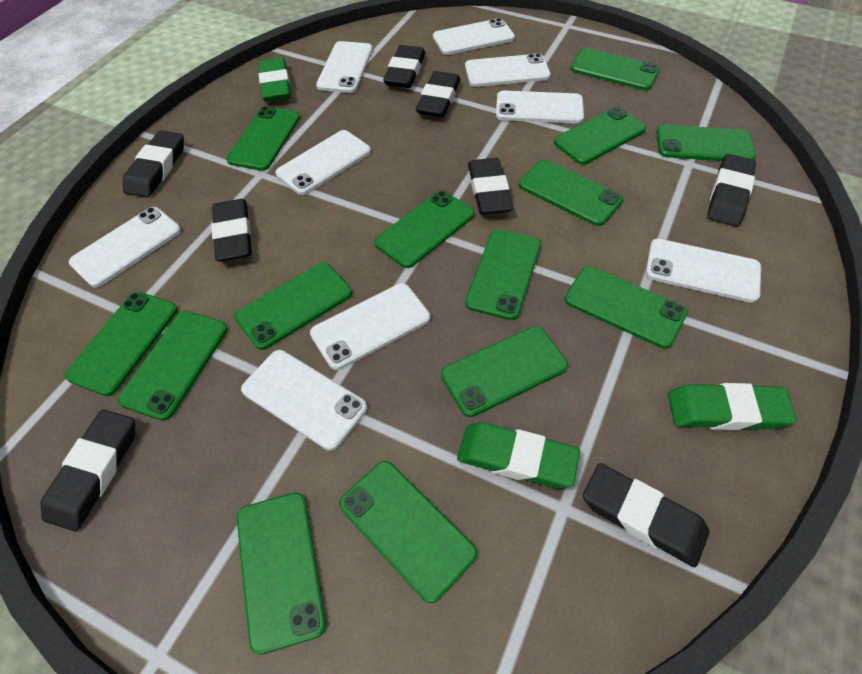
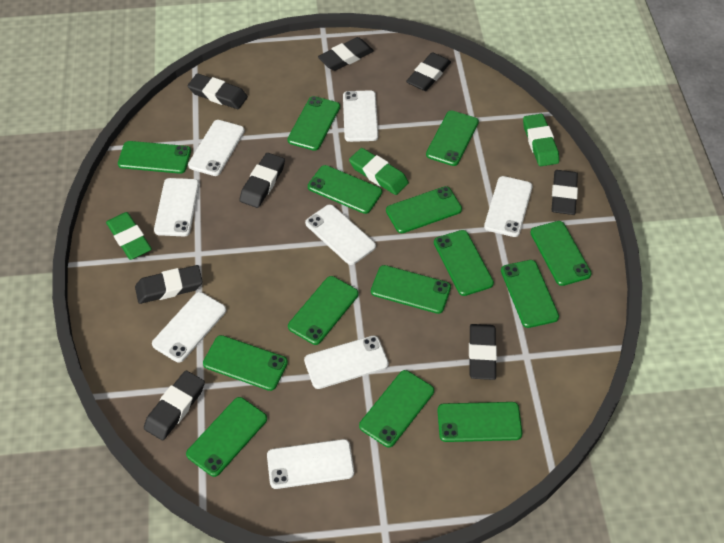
white phone: [69,207,181,287] [241,350,367,451] [275,130,371,195] [310,283,430,370] [316,41,373,93] [433,18,515,55] [465,53,551,87] [496,91,584,124] [646,239,761,303] = 9 -> [152,292,226,363] [154,178,199,236] [188,120,245,176] [267,439,354,489] [304,336,389,389] [305,205,376,265] [343,90,378,142] [484,176,533,237] = 8

